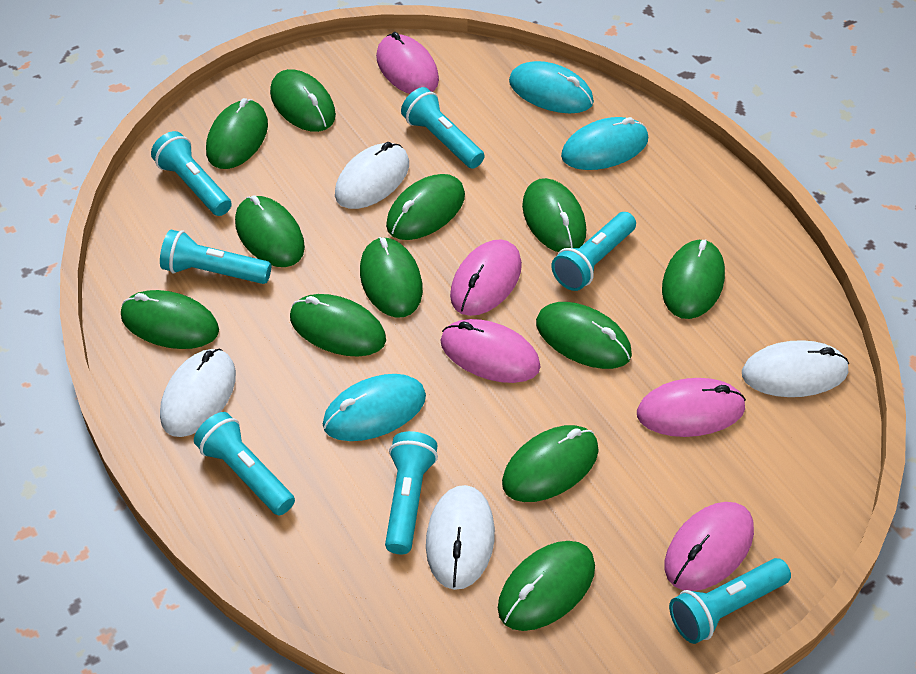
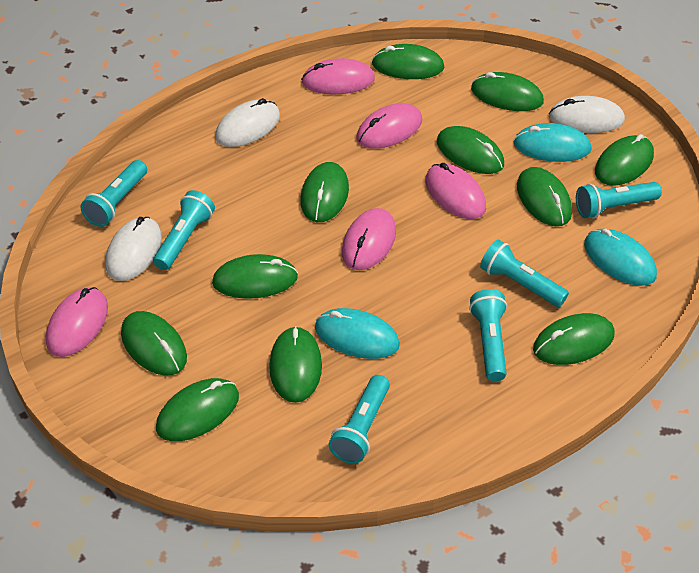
green mouse: [121,290,219,349] [206,98,268,169] [235,195,305,267] [270,69,336,132] [290,294,386,357] [360,237,423,318] [386,174,465,240] [498,541,595,631] [502,425,599,502] [522,178,586,252] [536,302,632,369] [662,239,725,319] = 12 -> [121,311,187,376] [156,378,239,441] [212,254,298,299] [269,326,322,403] [300,162,349,222] [372,44,444,79] [437,126,504,174] [471,72,544,111] [517,167,572,226] [533,313,615,365] [595,134,654,186] = 11
turquoise flashlight: [151,131,232,216] [160,230,271,284] [194,412,295,515] [385,431,438,554] [401,87,485,169] [551,212,636,291] [669,558,791,644] = 7 -> [81,160,147,227] [153,190,215,270] [329,375,390,464] [469,289,507,381] [480,240,569,307] [576,182,662,218] = 6
white mouse: [160,349,236,437] [335,142,409,209] [426,485,495,590] [742,340,849,397] = 4 -> [105,217,162,281] [215,98,280,147] [549,96,625,133] = 3

